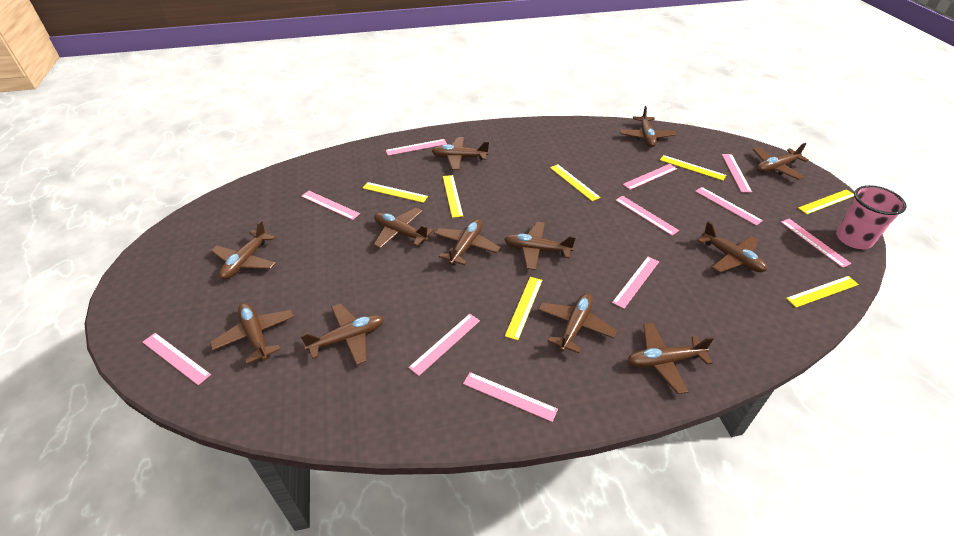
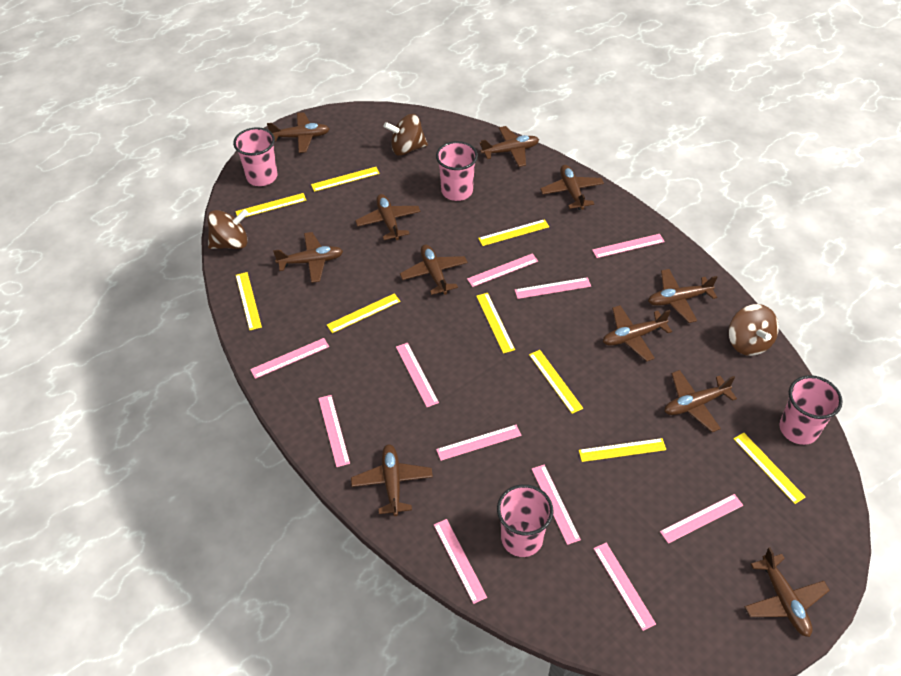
brown plane: [210,303,294,364] [211,221,276,280] [300,303,384,365] [374,208,434,249] [432,137,489,170] [434,219,500,265] [504,222,576,270] [538,293,617,354] [620,106,676,147] [627,323,714,394] [698,222,767,273] [752,143,809,180] = 12 -> [267,112,329,153] [273,232,343,283] [351,444,433,516] [355,194,421,240] [400,245,468,295] [480,126,539,167] [540,165,604,210] [603,305,672,362] [648,269,717,323] [664,370,737,432] [745,547,830,637] = 11
brown spinning top: none = 0 -> [208,209,248,249] [384,114,428,156] [729,304,779,356] = 3
pink cup: [836,185,907,249] = 1 -> [233,127,277,186] [436,141,478,201] [497,484,553,557] [779,375,843,445] = 4
yellow ruler: [363,182,428,203] [443,175,463,218] [505,277,542,340] [550,164,601,201] [660,155,726,180] [786,276,859,307] [798,189,854,214] = 7 -> [235,193,306,217] [236,272,262,330] [311,167,380,192] [327,293,400,333] [476,293,515,354] [478,219,549,246] [529,350,583,414] [579,438,666,462] [734,433,805,504] = 9

